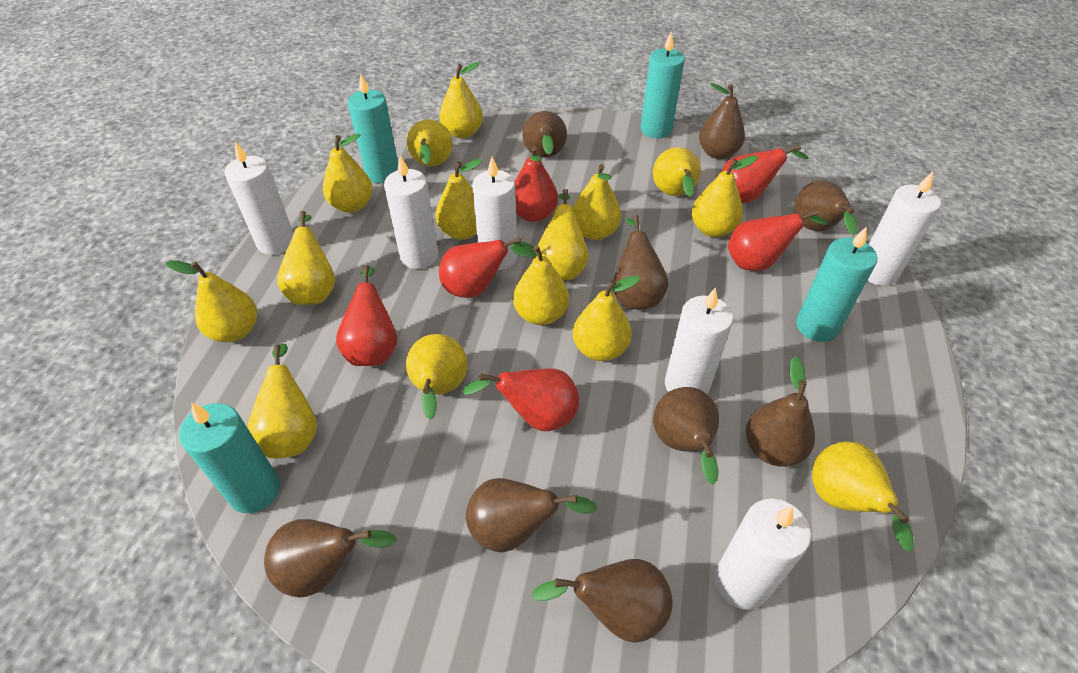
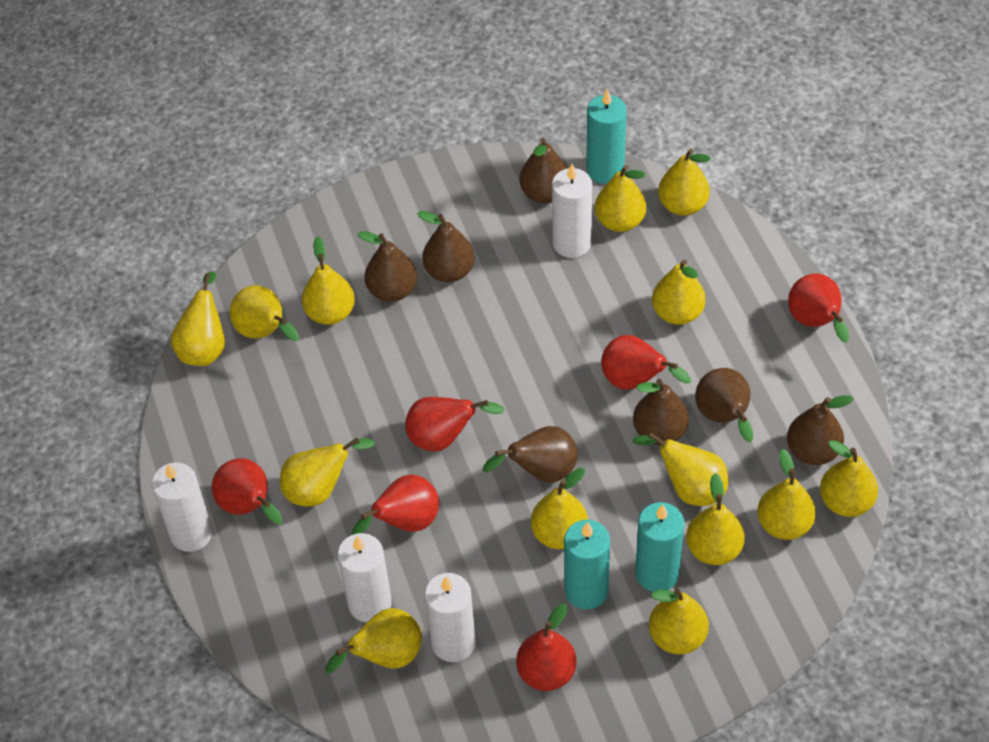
brown pear: [264,519,397,598] [466,478,597,552] [522,111,567,158] [531,559,673,643] [613,215,669,309] [653,387,719,485] [699,83,745,159] [746,356,815,467] [794,180,857,235] = 9 -> [358,231,417,302] [417,211,475,282] [483,426,578,483] [519,138,568,203] [633,379,689,445] [695,368,753,443] [787,395,854,465] = 7
turquoise candle: [179,402,280,513] [348,74,398,183] [640,32,685,138] [796,227,877,342] = 4 -> [564,520,610,610] [586,89,626,184] [635,502,684,592] = 3
white candle: [225,142,294,255] [384,155,438,269] [472,157,518,270] [665,287,733,394] [715,499,811,610] [867,172,941,286] = 6 -> [152,462,213,552] [338,533,392,622] [424,573,476,662] [552,164,592,258] = 4
yellow pear: [165,260,257,342] [247,343,317,458] [277,211,335,305] [323,134,373,213] [406,334,468,420] [407,119,453,166] [435,159,483,240] [439,62,483,138] [510,245,569,325] [536,189,589,280] [573,164,621,240] [573,275,640,361] [653,147,701,197] [692,155,758,237] [812,442,914,552] = 15 -> [171,272,225,366] [230,285,299,341] [280,438,375,507] [302,236,355,325] [325,608,422,674] [531,468,588,549] [595,165,646,232] [632,432,728,506] [649,589,709,654] [652,259,706,325] [658,149,711,216] [686,473,745,565] [757,449,816,540] [820,440,878,517] = 14

